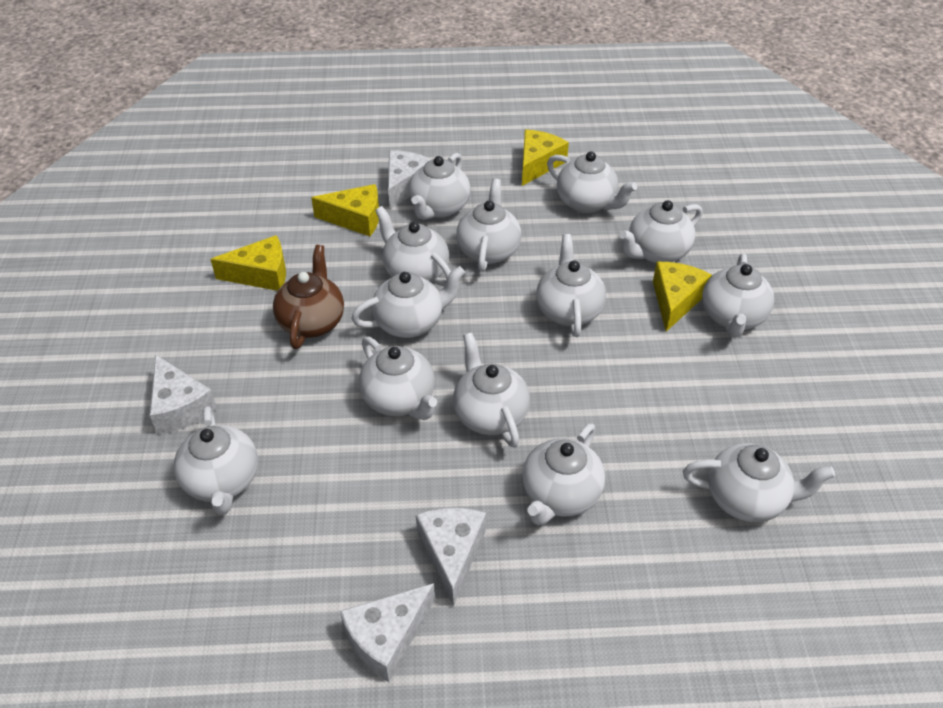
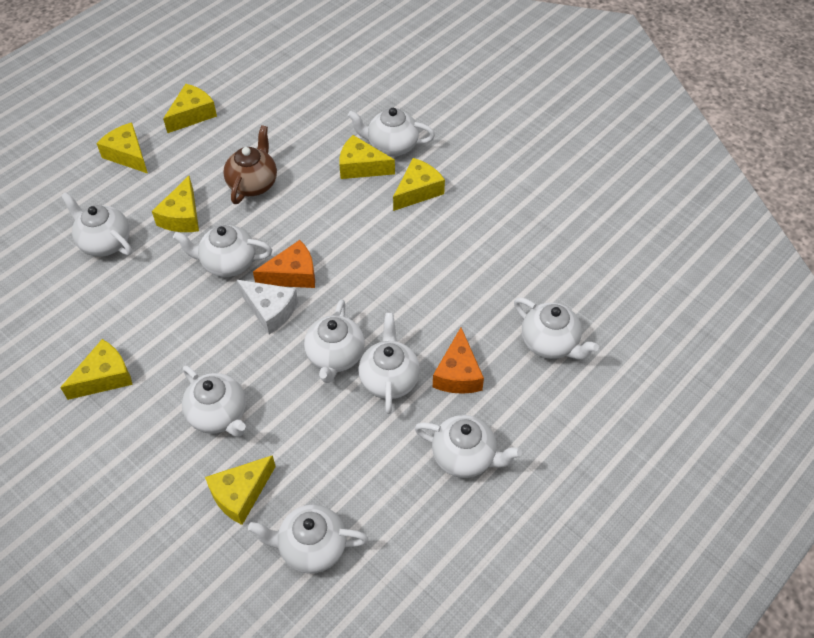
orange cheese: none = 0 -> [253,240,315,288] [433,328,484,394] = 2
white cheese: [150,355,217,435] [340,583,435,682] [388,150,432,209] [416,508,486,607] = 4 -> [237,280,298,335] = 1
white teapot: [174,406,258,515] [351,266,465,338] [359,337,437,420] [375,206,451,287] [408,153,470,220] [453,333,530,448] [456,179,521,272] [522,423,605,525] [536,234,606,337] [547,151,637,213] [619,200,703,263] [683,443,835,522] [702,253,774,337] = 13 -> [61,192,132,257] [173,225,272,277] [182,365,246,437] [248,504,368,574] [304,299,365,383] [348,108,435,156] [358,313,420,414] [414,415,522,478] [514,298,599,359] = 9
yellow cheese: [210,235,286,291] [311,184,379,236] [522,129,569,186] [653,262,712,331] = 4 -> [60,339,133,400] [96,122,148,174] [152,176,199,232] [163,84,217,133] [205,455,276,525] [339,135,395,179] [393,158,445,211] = 7

